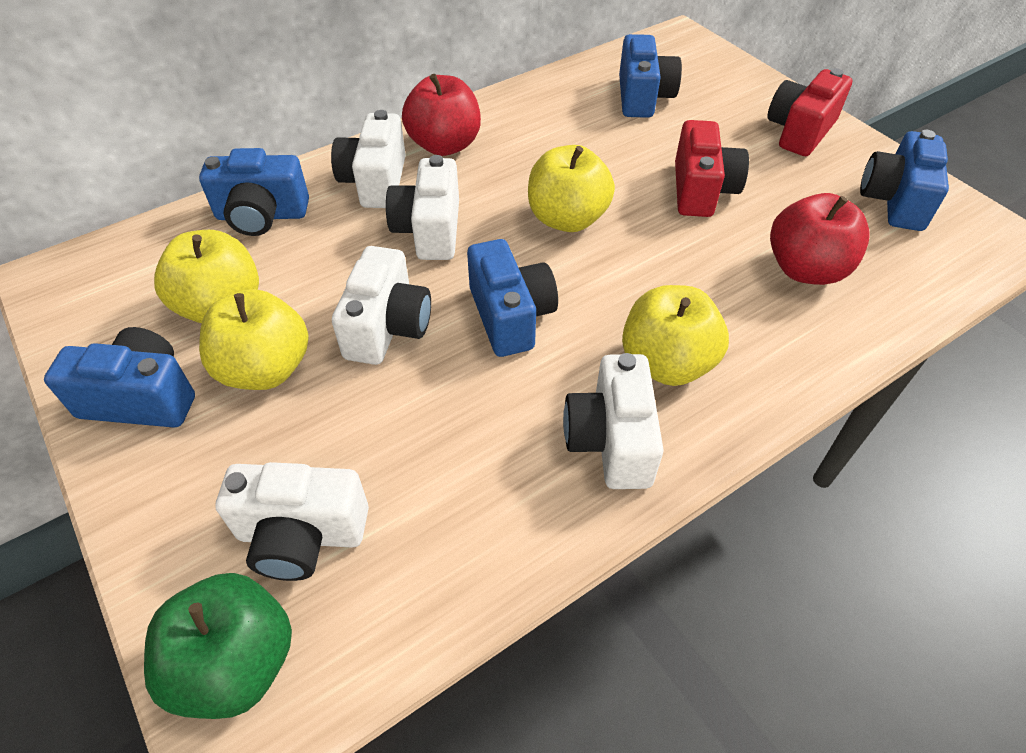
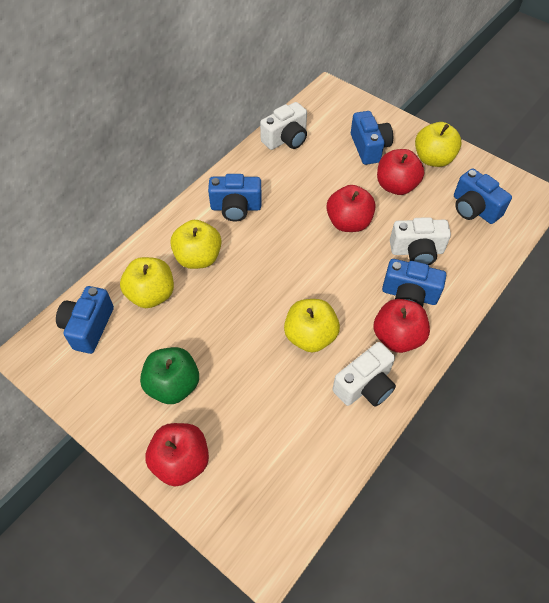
red apple: [402,74,481,156] [770,193,870,285] = 2 -> [145,423,209,486] [326,185,375,232] [373,299,430,353] [377,149,424,195] = 4
red camera: [675,120,749,217] [767,68,852,156] = 2 -> none = 0
white camera: [215,462,369,581] [331,110,406,208] [332,246,431,365] [386,155,459,260] [563,353,664,489] = 5 -> [260,102,307,150] [333,342,396,407] [390,217,451,265] = 3

